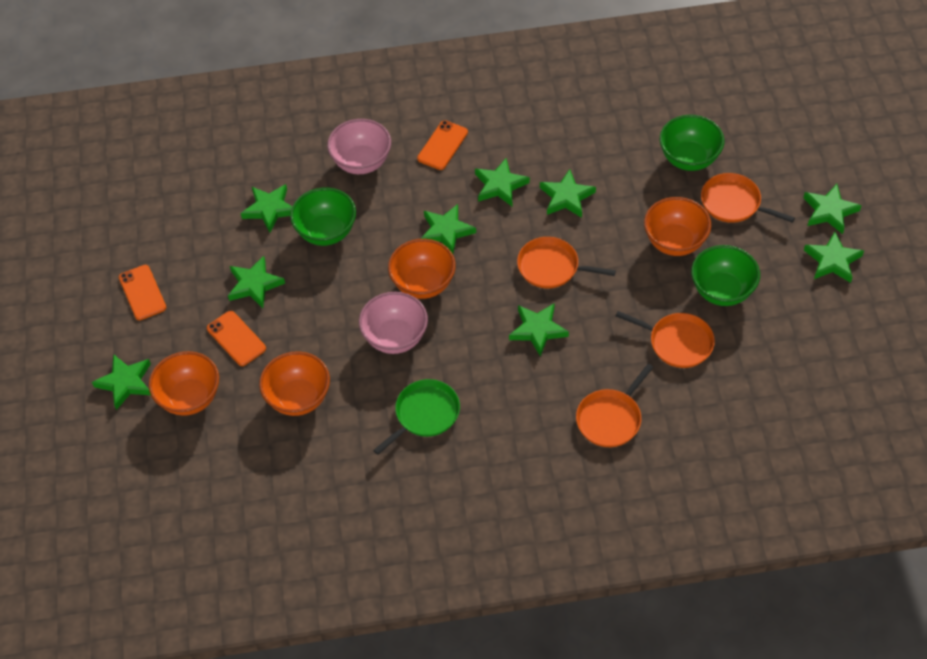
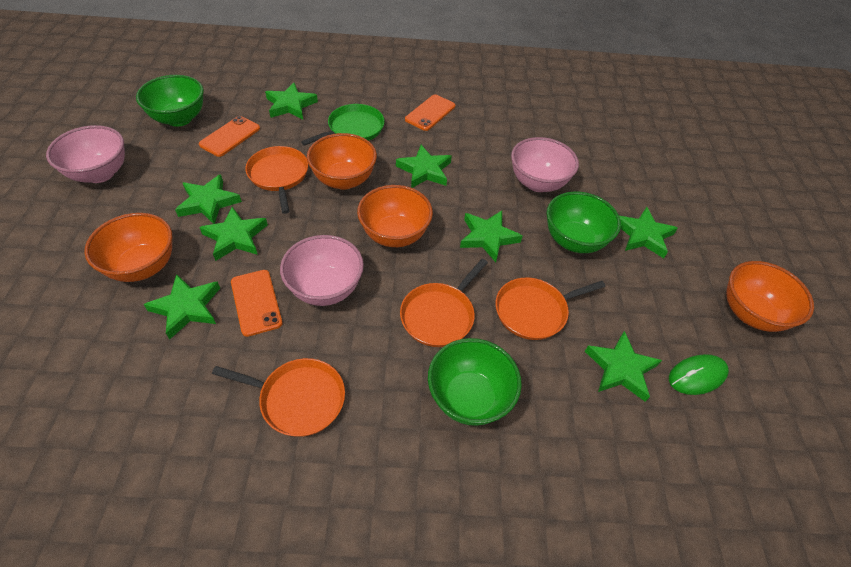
green mouse: none = 0 -> [669,354,729,395] = 1
green star: [92,354,151,410] [228,256,285,308] [241,184,292,232] [420,204,476,254] [475,158,530,206] [509,303,569,357] [540,169,596,218] [803,184,862,234] [804,232,864,283] = 9 -> [143,274,220,339] [175,174,242,224] [199,207,268,261] [265,83,318,119] [396,145,452,188] [460,211,523,262] [585,331,662,402] [619,207,678,258] = 8
pink bowl: [327,119,391,174] [359,292,428,354] = 2 -> [46,125,125,183] [280,235,364,306] [511,137,579,192] = 3

